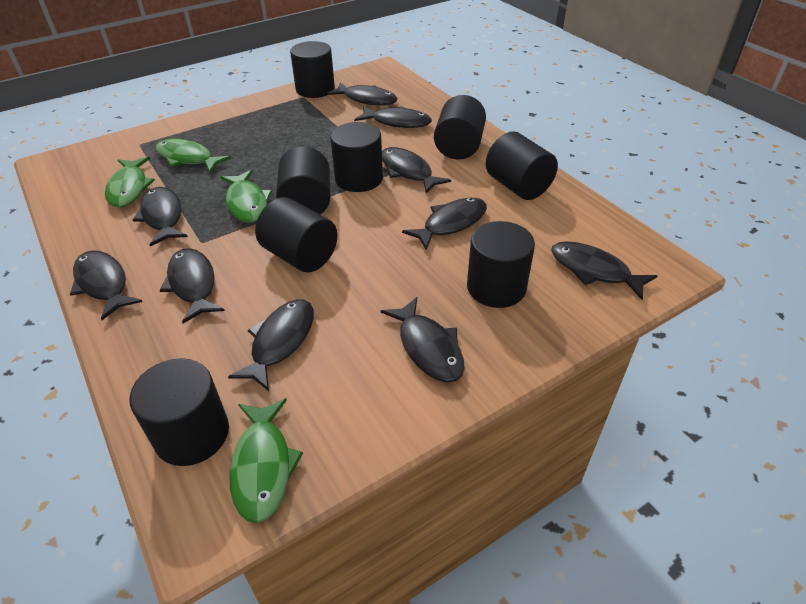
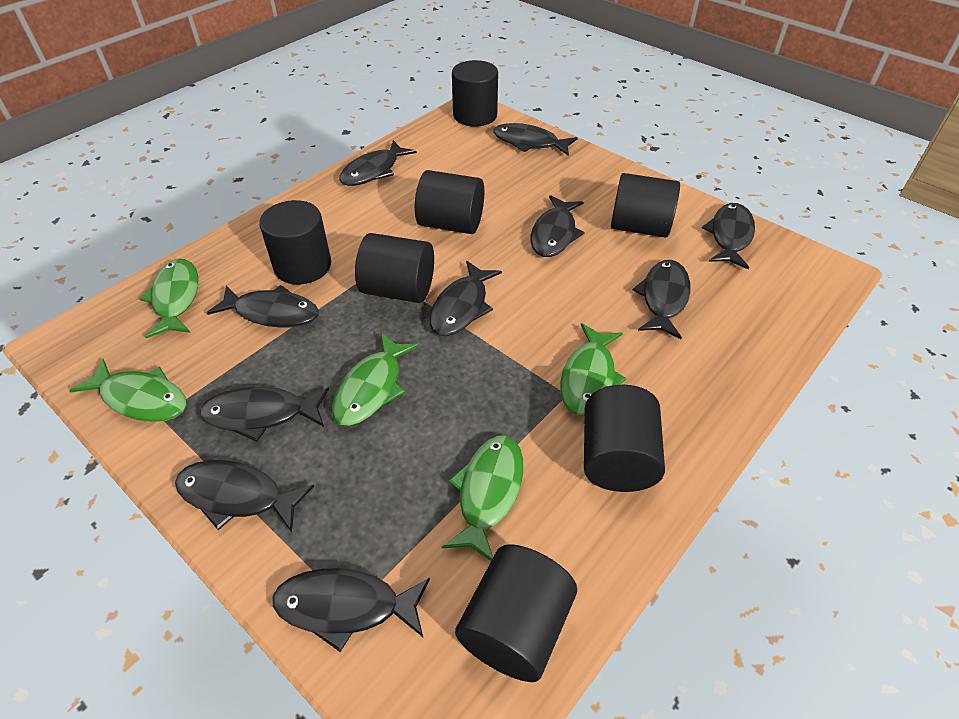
black cylinder: [130,358,229,466] [255,197,337,272] [276,146,330,215] [290,41,335,98] [330,122,383,192] [434,95,486,160] [467,221,535,308] [486,131,558,200] = 8 -> [259,200,331,285] [355,233,434,303] [415,170,484,234] [452,60,498,127] [455,544,577,682] [584,385,665,492] [611,173,680,238] = 7
green fish: [105,157,155,207] [156,139,231,173] [220,170,272,223] [229,398,303,523] = 4 -> [69,359,187,422] [139,259,198,338] [332,332,419,426] [442,436,523,561] [560,323,626,415] = 5

